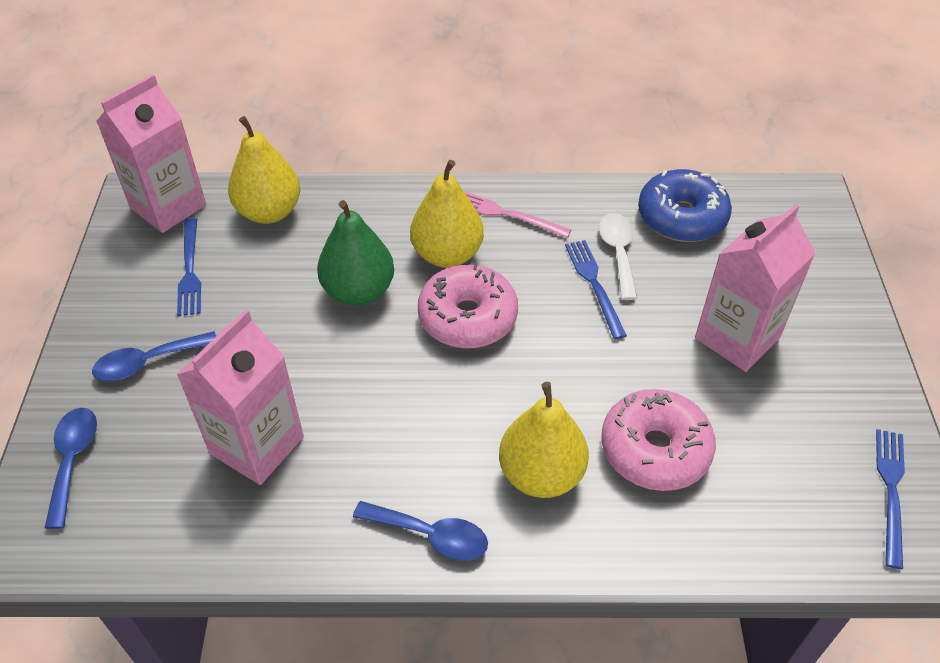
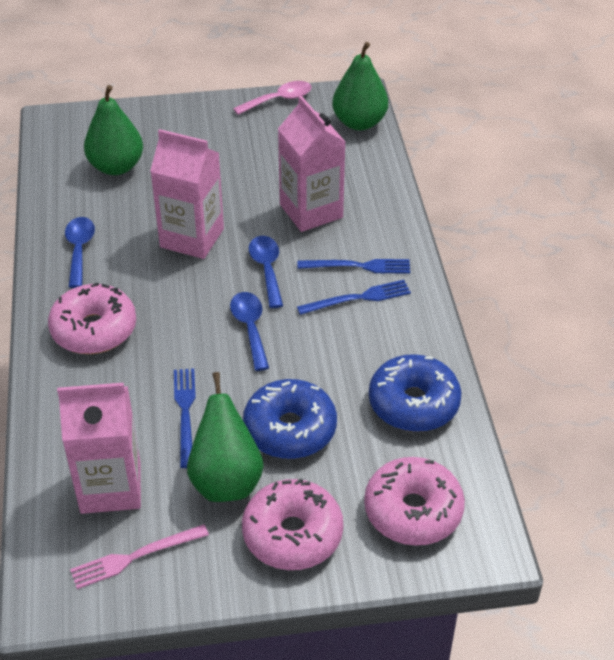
blue donut: [638,169,732,242] = 1 -> [243,379,337,459] [369,354,461,432] = 2
green pear: [317,200,394,306] = 1 -> [84,85,143,175] [187,372,264,502] [332,42,388,130] = 3
pink donut: [418,263,518,348] [601,389,716,491] = 2 -> [48,282,136,354] [242,478,343,570] [364,457,465,546] = 3
pink spoon: none = 0 -> [233,81,312,115] = 1
white spoon: [599,213,637,300] = 1 -> none = 0
yellow pear: [228,116,300,224] [410,160,484,268] [499,382,589,498] = 3 -> none = 0

